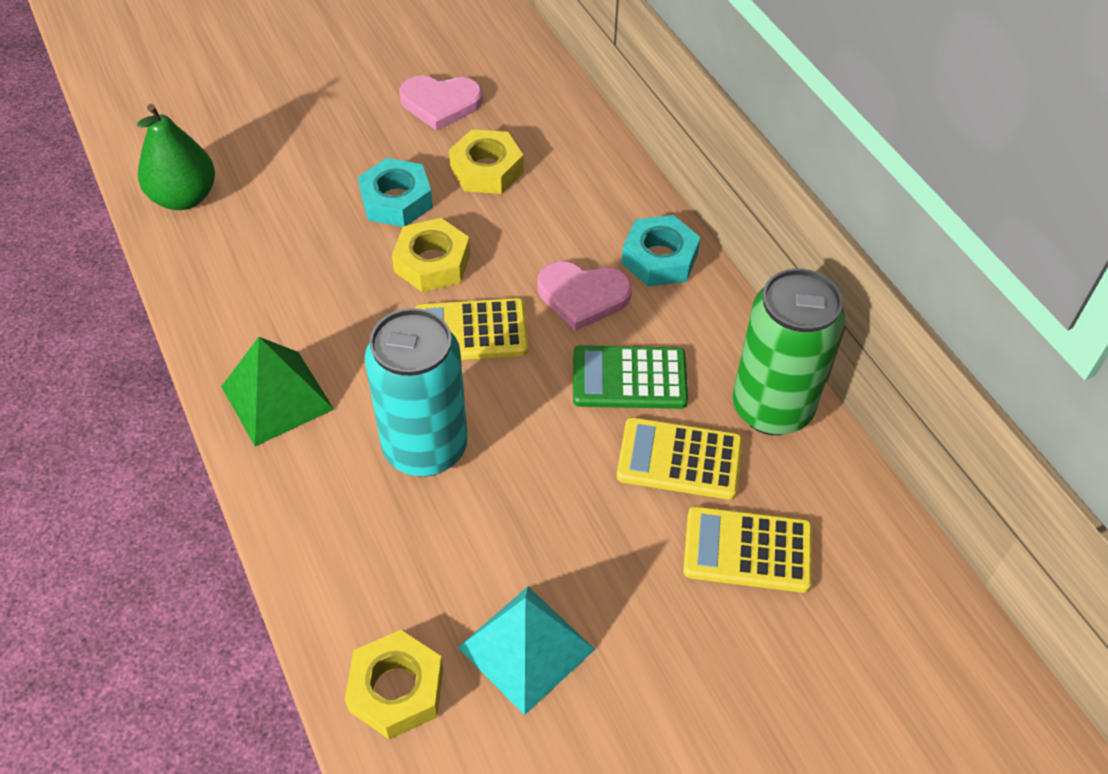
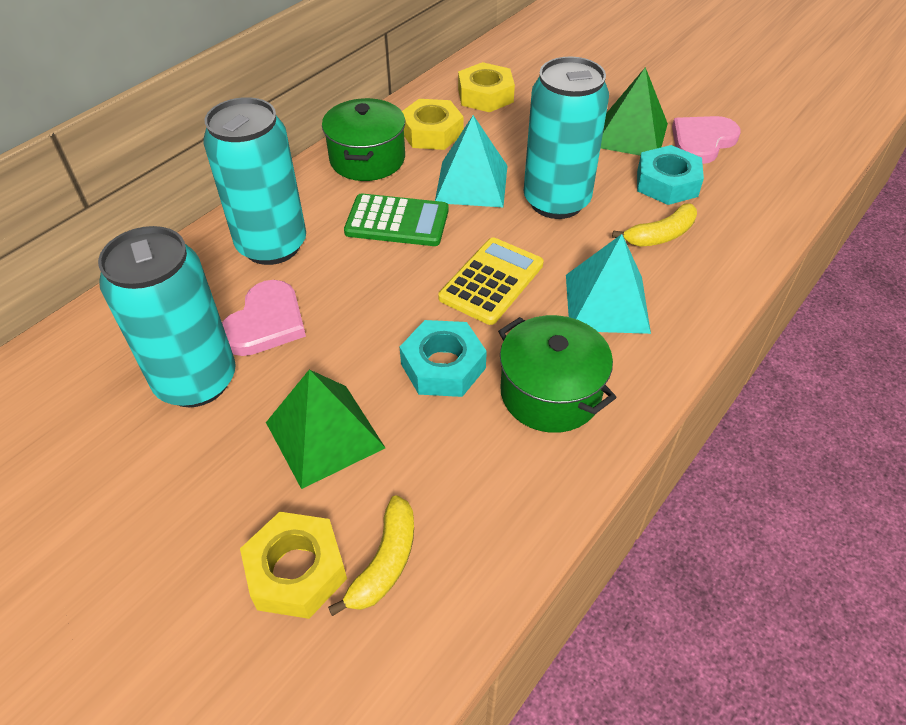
green can: [733,268,845,435] = 1 -> none = 0
green pear: [137,104,215,210] = 1 -> none = 0
green pot: none = 0 -> [322,98,405,181] [498,315,617,433] = 2
green pyramid: [221,337,334,446] = 1 -> [266,369,385,489] [601,67,668,156] = 2
turquoise can: [365,308,468,477] = 1 -> [98,226,236,407] [203,97,306,265] [524,57,609,219] = 3
turquoise pyramid: [457,586,595,715] = 1 -> [435,115,507,207] [566,234,651,334] = 2
yellow banana: none = 0 -> [328,495,414,616] [612,203,697,247] = 2
yellow calculator: [415,298,528,360] [617,417,742,500] [683,506,812,593] = 3 -> [439,237,544,325] = 1

